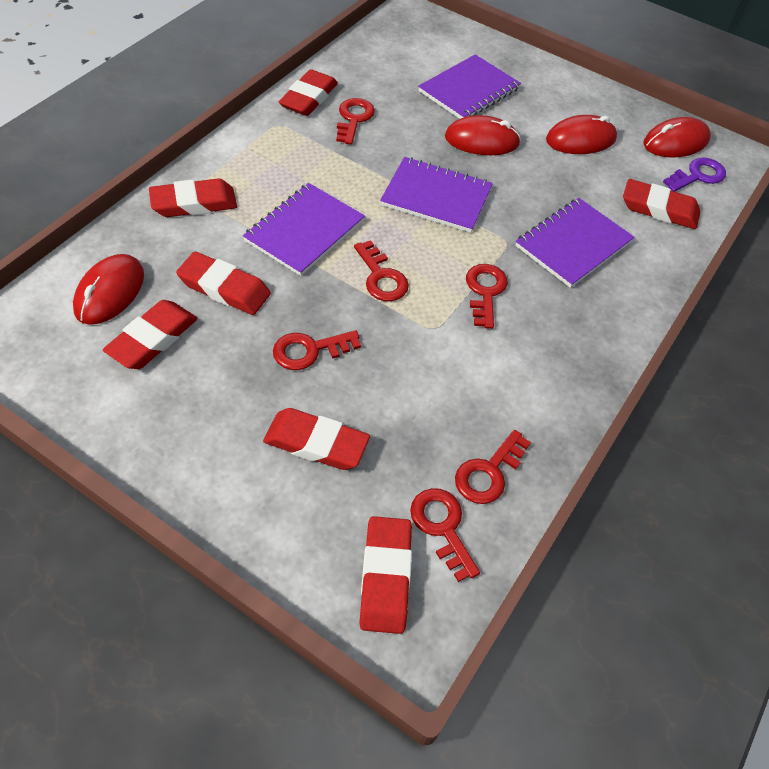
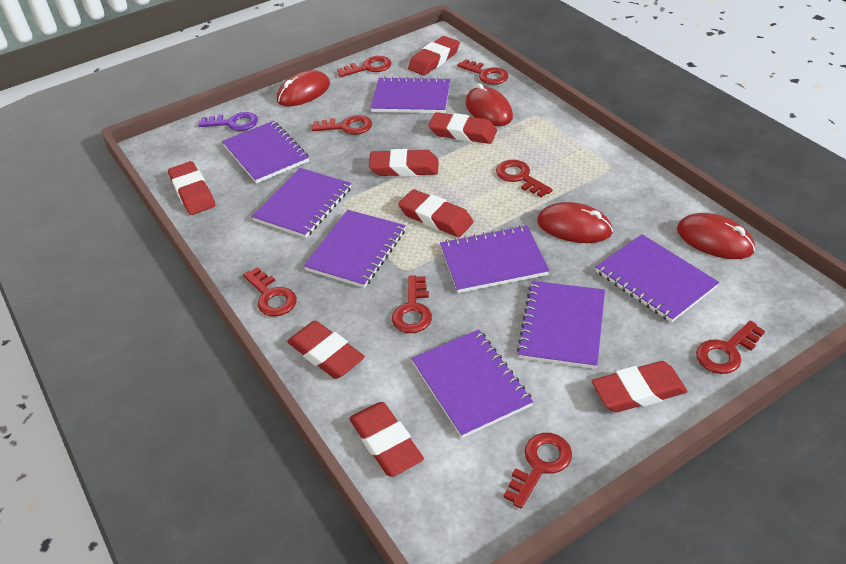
purple notebook: [243,183,365,276] [380,157,493,233] [418,54,521,119] [515,198,635,288] = 4 -> [222,121,309,183] [252,168,351,238] [304,210,406,288] [370,76,451,113] [411,329,533,438] [440,225,549,293] [517,281,605,369] [596,234,719,323] = 8
red eraser: [103,300,198,369] [149,178,237,217] [176,252,271,315] [263,408,370,470] [279,69,338,116] [359,516,412,634] [623,179,700,229] = 7 -> [168,161,215,215] [287,321,365,379] [349,402,424,477] [369,149,438,177] [398,189,473,237] [408,36,460,76] [428,112,497,144] [592,361,687,412] = 8
red key: [273,330,361,370] [336,98,375,145] [354,240,409,301] [410,488,480,582] [455,430,531,504] [466,264,508,329] = 6 -> [243,267,297,317] [311,115,372,135] [337,56,392,77] [392,275,432,333] [457,59,508,85] [496,160,553,197] [503,433,572,509] [696,321,765,374] = 8

